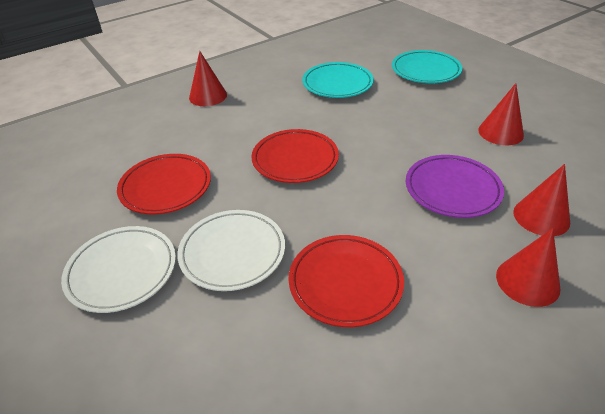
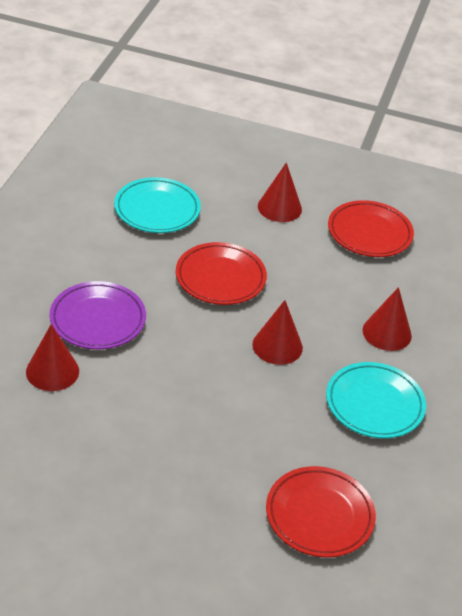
white plate: [61,226,176,313] [177,210,285,291] = 2 -> none = 0

